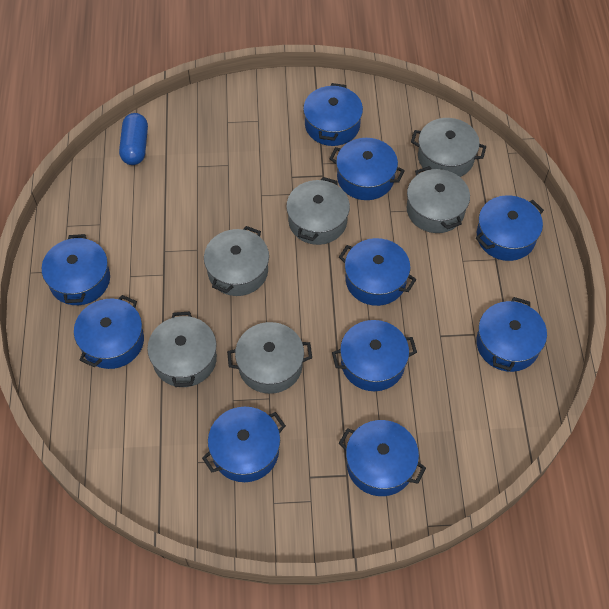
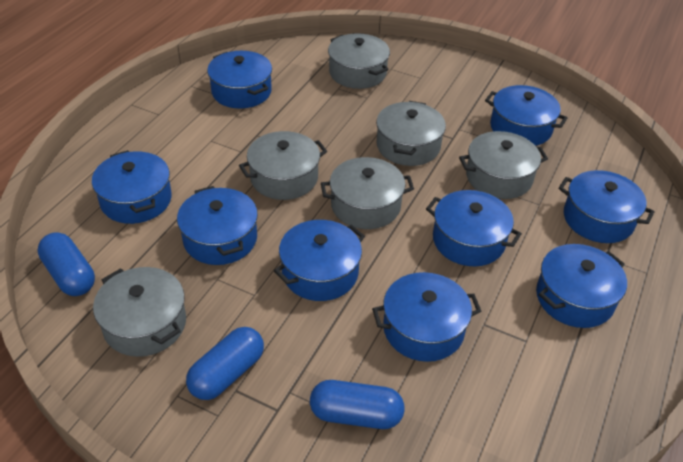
blue capsule: [119,113,148,165] = 1 -> [38,232,95,296] [186,327,264,400] [310,380,405,429] = 3
blue pot: [42,234,110,305] [74,295,144,369] [202,407,286,482] [303,83,363,146] [329,138,405,200] [332,320,417,391] [339,238,417,306] [339,420,426,496] [476,195,544,261] [476,297,547,372] = 10 -> [92,150,172,224] [177,186,258,265] [207,51,272,109] [274,220,365,301] [372,272,481,362] [426,190,522,266] [485,85,568,146] [536,244,627,328] [559,170,654,243] = 9

